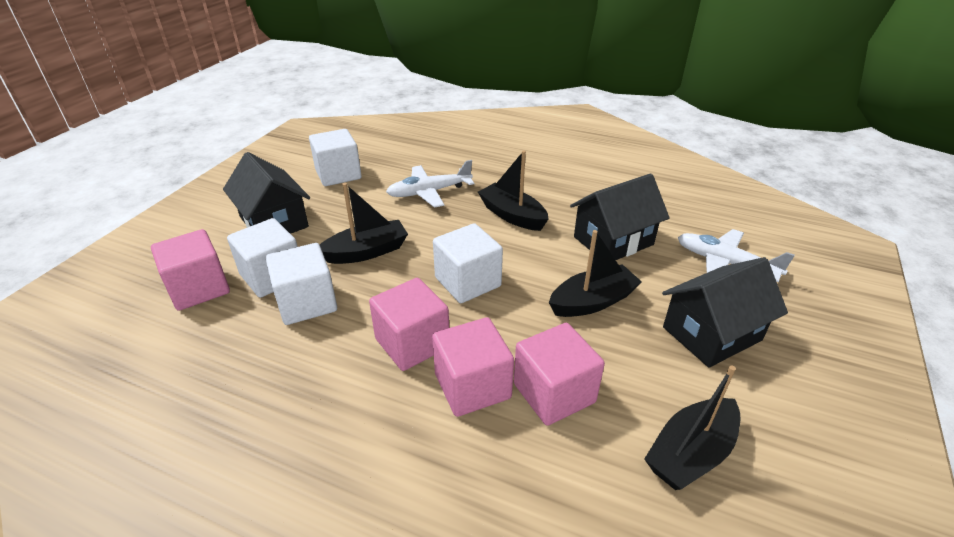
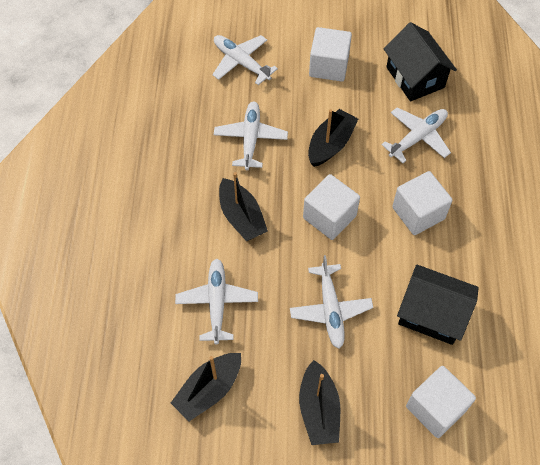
black house: [223,152,310,234] [570,173,670,260] [662,257,788,368] = 3 -> [384,22,457,101] [397,264,479,345] = 2
pink cube: [151,229,230,311] [369,278,449,371] [432,317,514,417] [514,323,605,426] = 4 -> none = 0
white plane: [386,160,474,208] [678,229,795,282] = 2 -> [175,259,258,344] [212,35,278,85] [214,101,288,170] [290,255,373,348] [381,107,451,163] = 5

